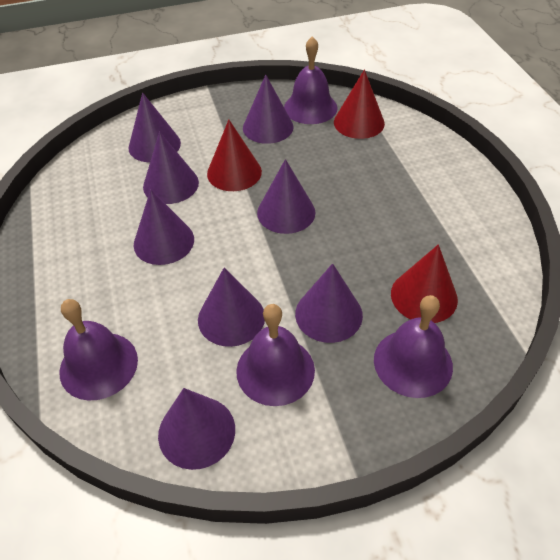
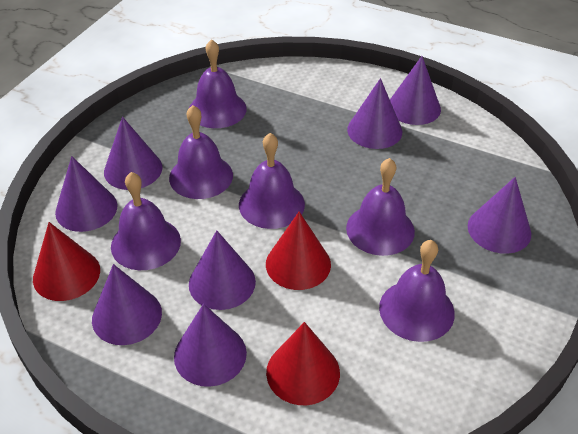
purple bell: [60,299,138,401] [236,304,315,406] [284,36,337,124] [374,295,453,398] = 4 -> [111,172,181,270] [169,105,233,199] [189,39,247,128] [239,133,305,229] [346,158,415,256] [379,240,455,342] = 6

